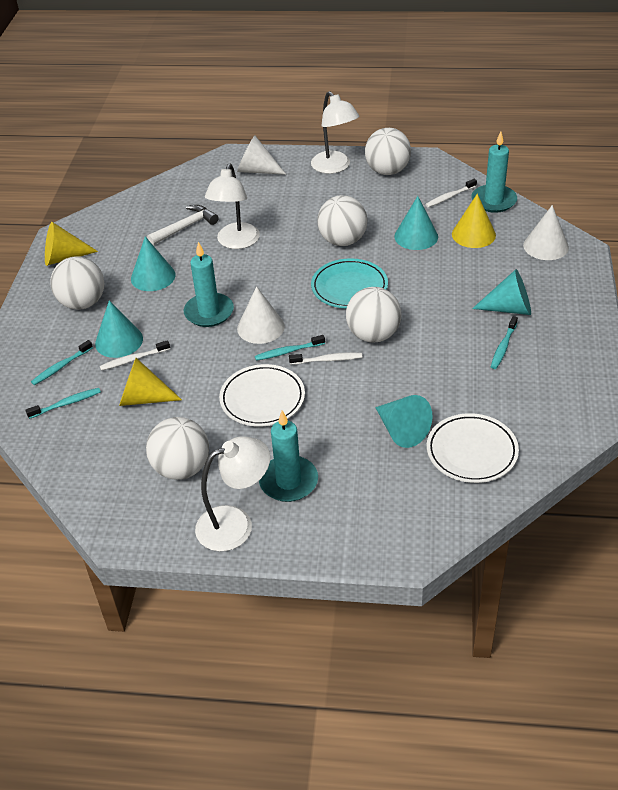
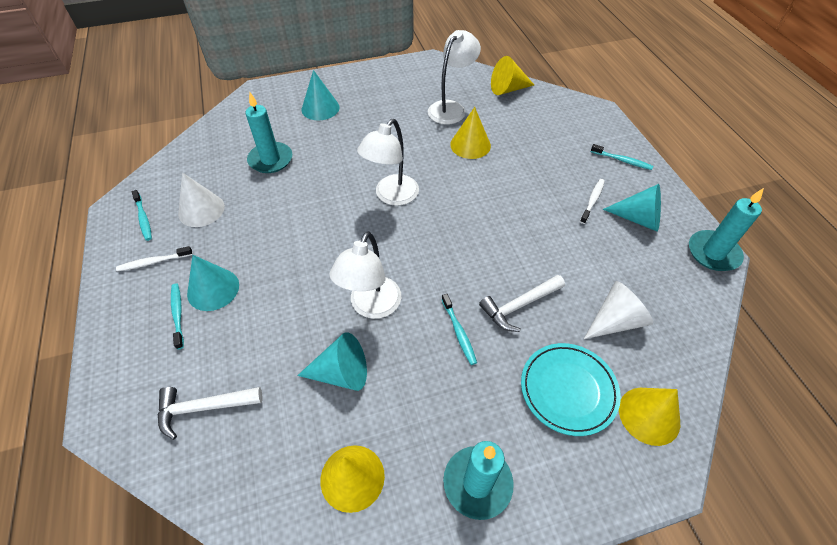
turquoise cone: [95,300,143,358] [131,237,176,291] [375,395,433,448] [394,196,438,250] [472,269,531,315] = 5 -> [187,255,239,311] [297,332,367,391] [302,70,340,120] [603,184,661,231] = 4
white ball: [50,256,104,310] [146,417,209,480] [317,195,368,246] [346,287,402,343] [365,128,411,175] = 5 -> none = 0
white cone: [237,135,286,175] [237,286,285,344] [523,205,569,260] = 3 -> [178,173,225,227] [584,281,654,339] = 2
white hammer: [147,205,218,245] = 1 -> [158,387,262,440] [479,275,565,332] = 2
white plate: [219,364,305,426] [427,413,519,483] = 2 -> none = 0
white toothbrush: [100,340,170,371] [289,352,362,365] [425,179,477,207] = 3 -> [116,246,193,272] [580,179,605,224] = 2
yellow cone: [45,222,98,266] [119,358,182,406] [452,194,496,248] = 3 -> [320,445,385,513] [450,107,491,159] [491,56,534,95] [619,388,680,446] = 4

